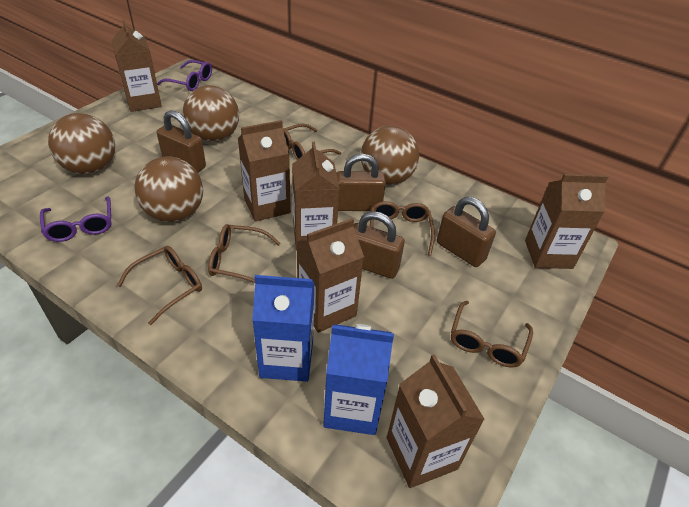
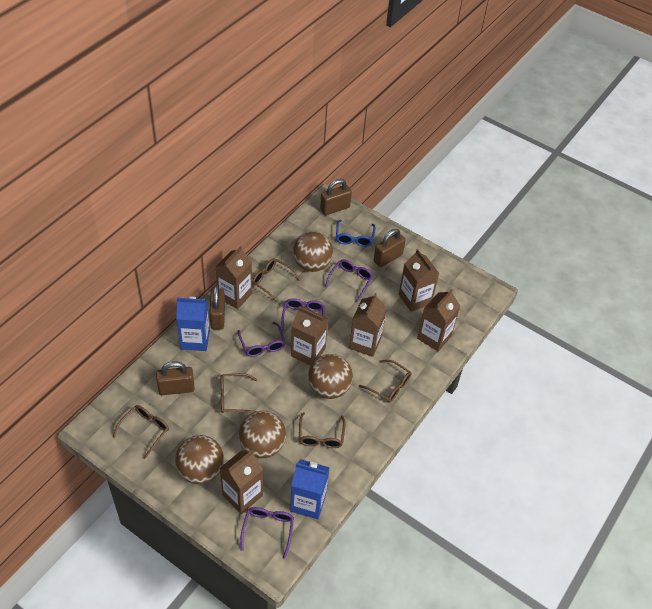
blue glasses: none = 0 -> [336,220,376,247] = 1
purple glasses: [40,196,111,242] [157,60,212,91] = 2 -> [238,322,285,357] [240,507,294,558] [281,298,325,333] [325,259,373,302] = 4

